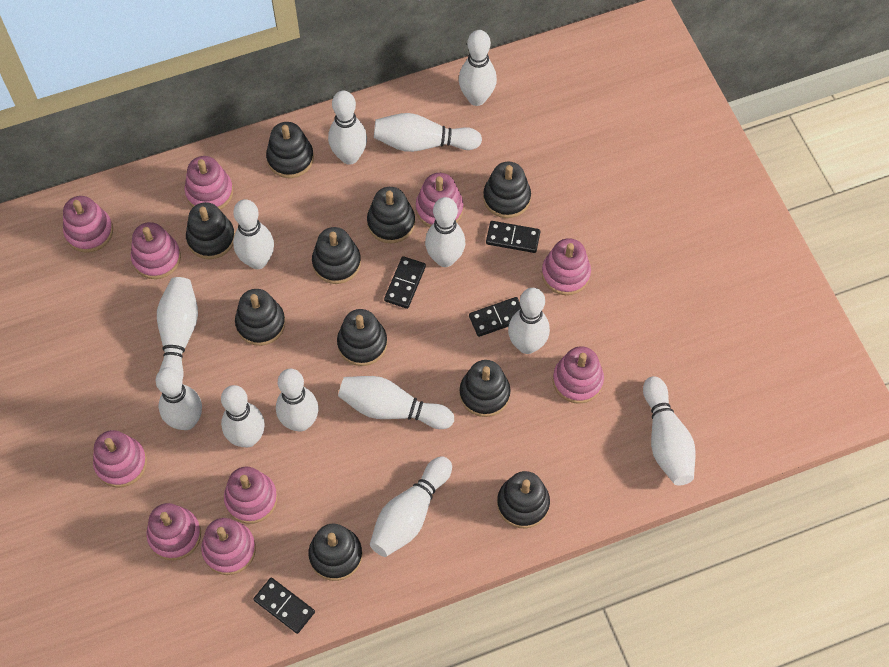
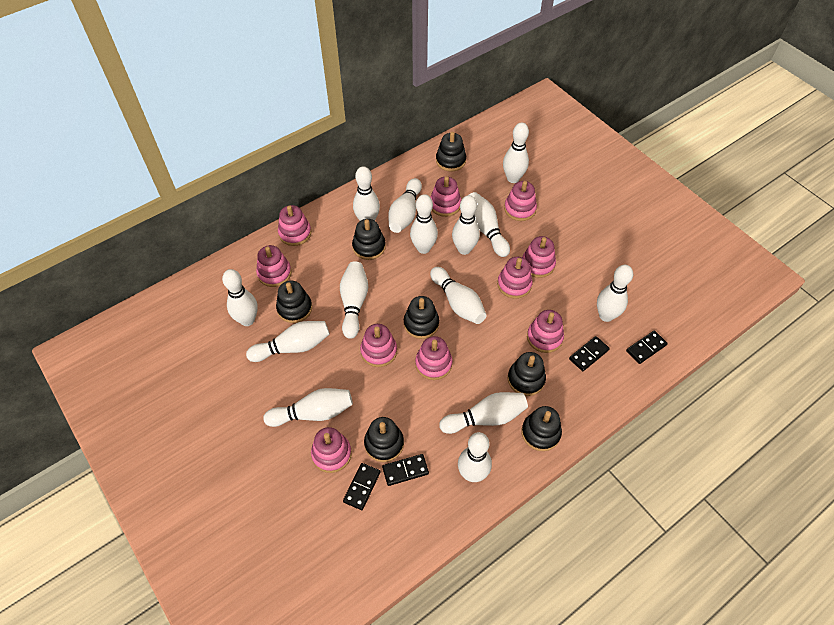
black stacking toy: [186,202,235,259] [235,289,286,346] [266,122,314,178] [309,524,362,581] [312,227,361,284] [337,309,387,366] [367,187,415,243] [459,360,510,417] [483,162,531,218] [497,471,550,528] = 10 -> [276,281,312,323] [352,219,386,260] [364,417,404,462] [404,296,439,339] [436,132,466,172] [508,352,546,396] [522,406,562,451] = 7
white bowling pin: [156,367,202,430] [157,277,198,380] [221,385,265,448] [233,199,274,269] [276,369,319,432] [328,91,367,165] [338,376,454,429] [370,456,452,557] [374,113,482,152] [425,197,465,267] [459,30,497,106] [508,288,550,354] [643,376,696,486] = 13 -> [222,269,258,326] [246,321,330,362] [263,388,353,427] [340,261,368,339] [353,166,380,221] [388,178,422,233] [410,194,438,254] [430,267,487,324] [439,392,528,434] [452,195,480,255] [458,432,492,482] [469,192,510,257] [503,123,529,183] [597,265,633,322] = 14

